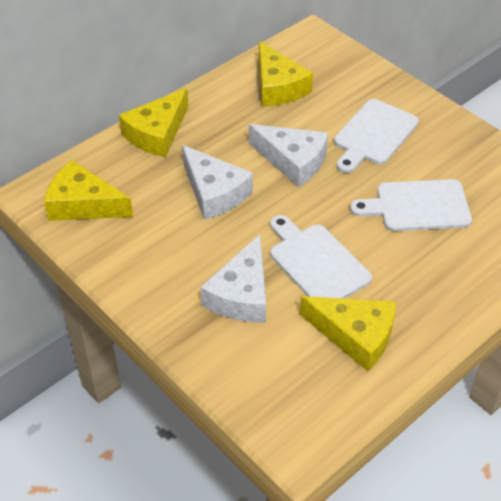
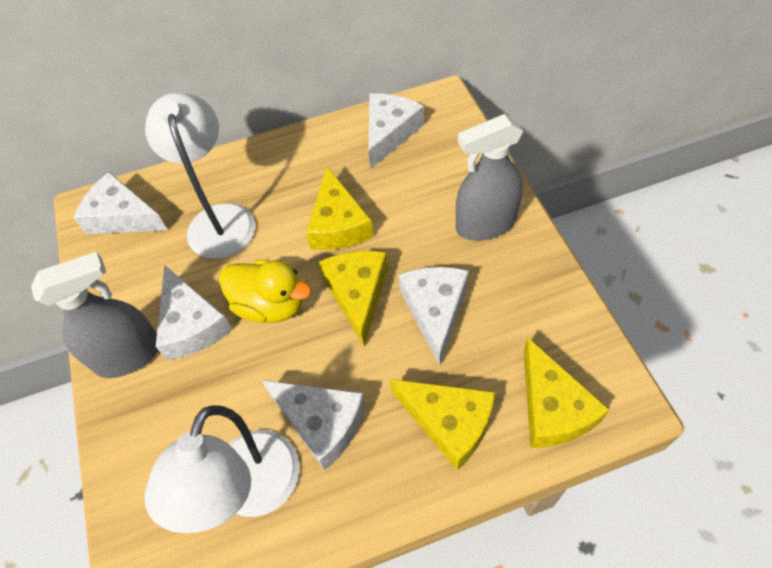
grey spray bottle: none = 0 -> [31,252,158,378] [456,114,523,241] = 2
white cheese: [182,145,253,220] [200,234,266,323] [249,124,328,187] = 3 -> [74,172,167,234] [156,265,232,360] [262,380,365,470] [368,93,424,169] [398,267,469,366] = 5
white cutting board: [270,215,372,298] [334,99,419,173] [350,179,472,231] = 3 -> none = 0
white lamp: none = 0 -> [144,405,300,533] [145,92,255,259] = 2
yellow duck: none = 0 -> [219,260,311,323] = 1

